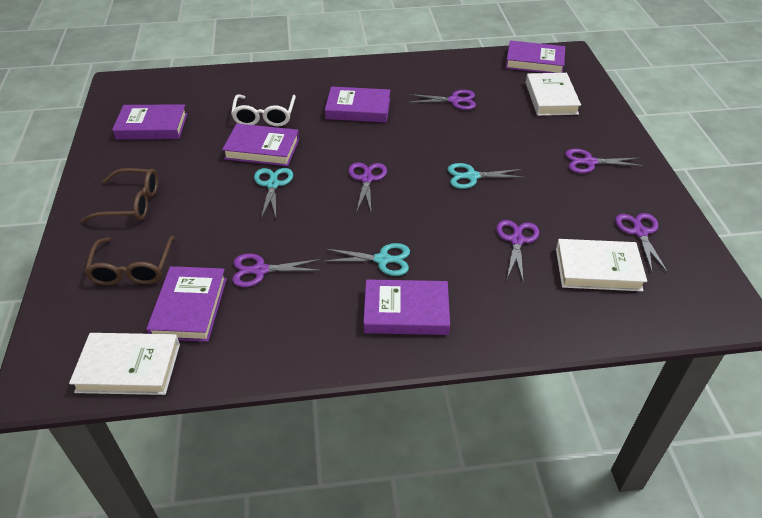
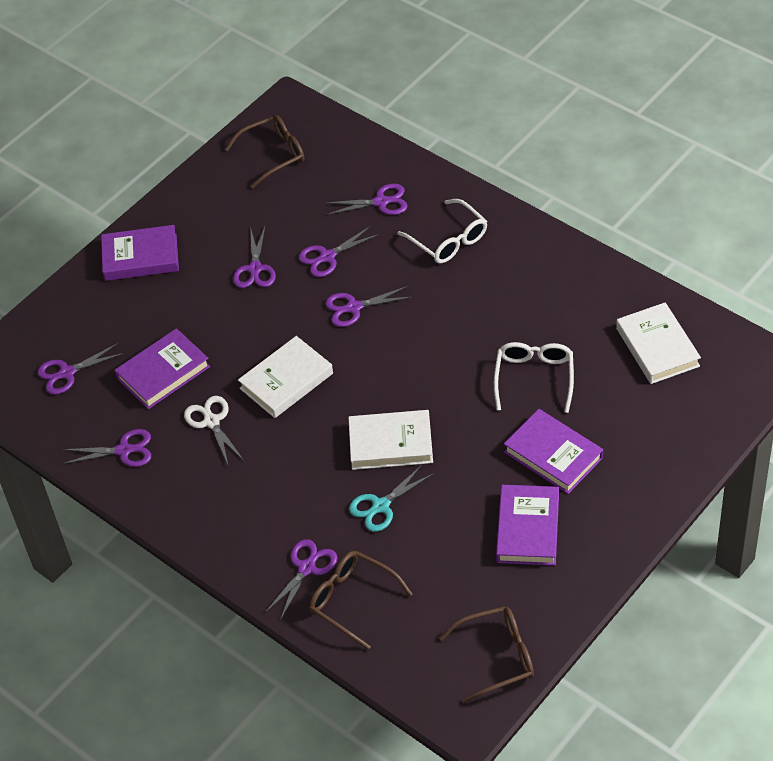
brown glasses: [81,168,158,223] [84,236,175,285] = 2 -> [225,115,304,188] [309,551,413,650] [439,606,534,703] = 3
purple book: [112,104,187,139] [146,266,227,342] [222,124,299,166] [325,86,390,123] [363,279,450,335] [506,41,565,73] = 6 -> [101,225,179,281] [115,328,210,409] [496,485,559,566] [504,409,603,494] = 4
purple scissors: [232,253,321,287] [348,162,387,212] [409,90,476,110] [496,220,539,280] [565,149,643,173] [615,213,668,273] = 6 -> [37,343,124,395] [63,429,151,467] [233,227,276,288] [265,539,338,620] [298,226,379,277] [325,184,408,215] [325,286,411,327] = 7
turquoise scissors: [254,168,293,218] [325,243,410,276] [448,163,525,189] = 3 -> [349,465,434,532] = 1
white glasses: [231,94,296,127] = 1 -> [397,199,487,264] [494,342,574,413] = 2
white scissors: none = 0 -> [184,396,243,467] = 1

